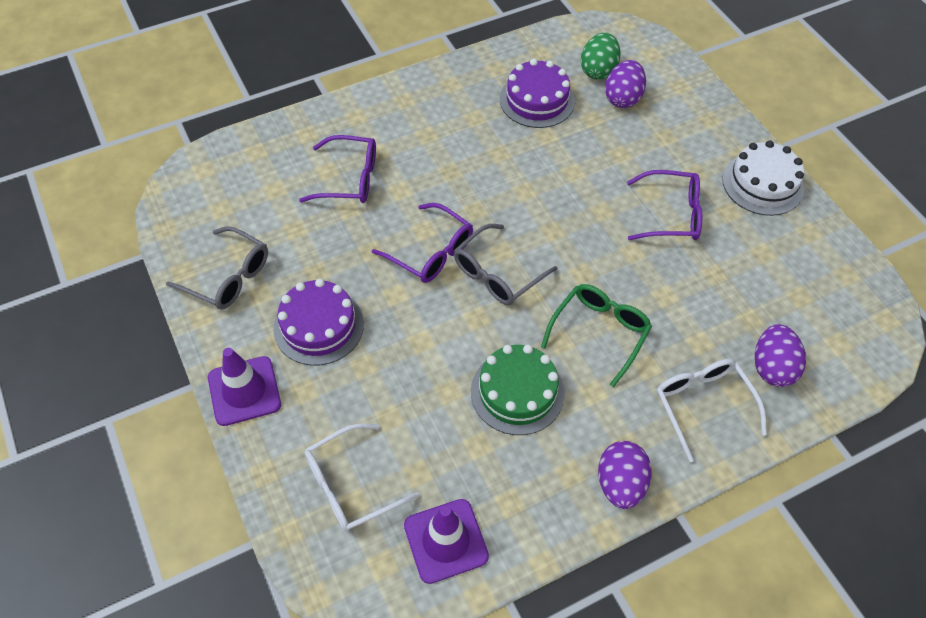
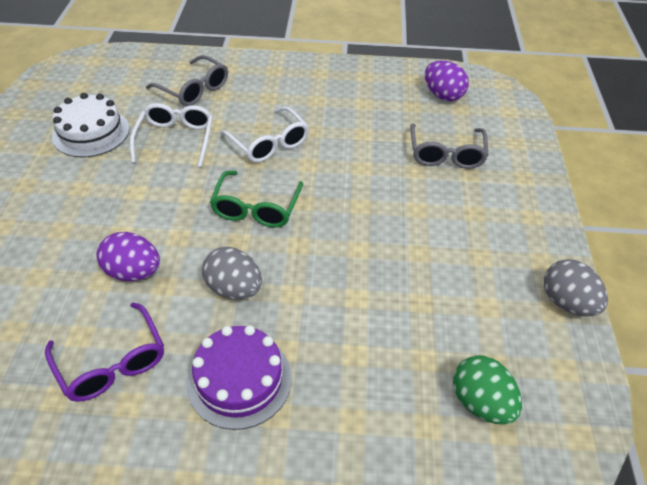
green cake: [471,345,565,435] = 1 -> none = 0
grey egg: none = 0 -> [202,247,262,300] [544,259,608,316] = 2
purple cake: [273,279,364,366] [500,59,575,128] = 2 -> [186,325,292,430] = 1
purple egg: [598,441,652,509] [605,60,646,108] [755,324,806,387] = 3 -> [97,232,160,281] [425,61,469,101] = 2
purple glasses: [299,135,376,203] [372,203,473,283] [627,170,702,240] = 3 -> [45,302,164,402] = 1
purple traffic cone: [208,348,281,426] [404,499,489,584] = 2 -> none = 0

